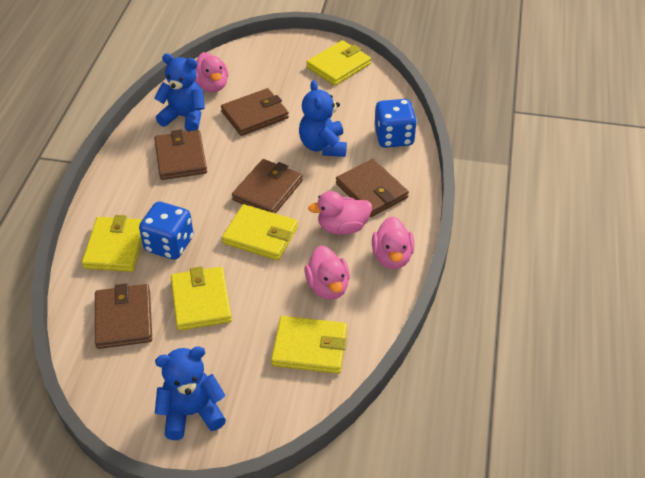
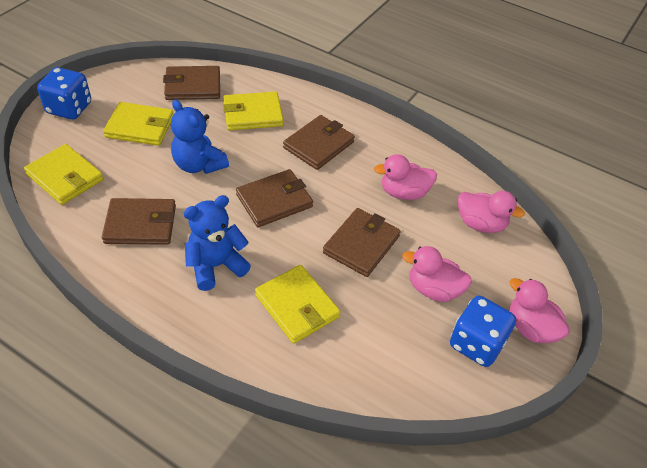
blue teddy bear: [154,53,205,131] [155,346,226,440] [299,80,347,157] = 3 -> [171,99,229,174] [184,195,251,291] = 2
yellow wallet: [82,215,143,272] [171,266,232,331] [222,204,298,260] [271,316,347,374] [306,40,371,85] = 5 -> [24,144,103,205] [103,102,174,146] [223,92,283,130] [255,265,340,344] = 4

